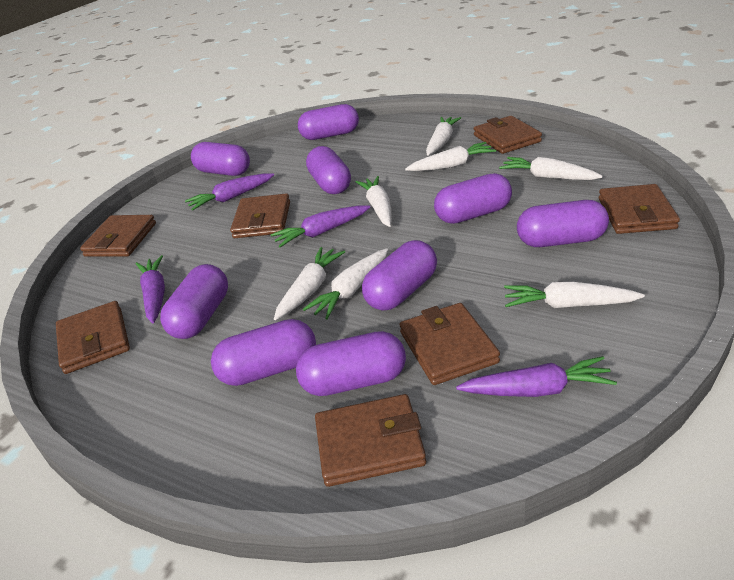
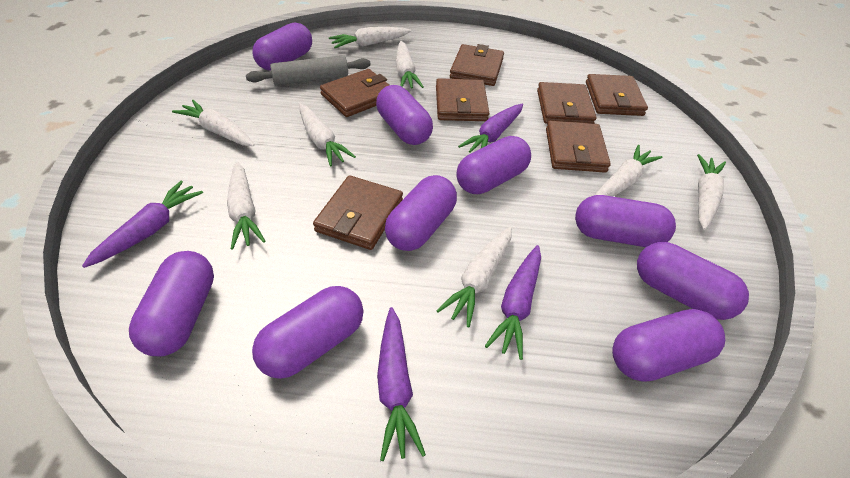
grey rolling pin: none = 0 -> [246,55,371,85] = 1
white carrot: [274,247,345,320] [303,248,388,320] [355,176,392,227] [405,142,496,171] [426,117,461,156] [499,157,603,180] [504,282,645,308] = 7 -> [172,100,255,146] [227,161,266,250] [299,104,356,166] [329,27,411,48] [395,41,424,89] [436,227,512,327] [595,145,663,197] [697,154,726,230] = 8

